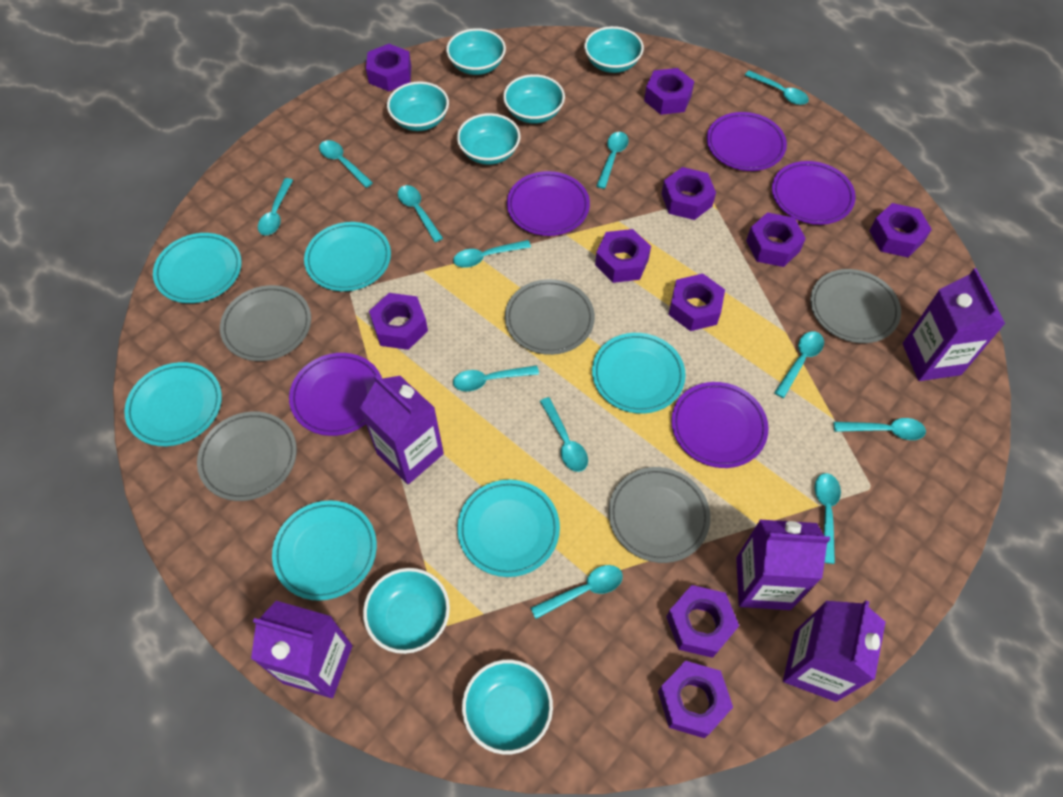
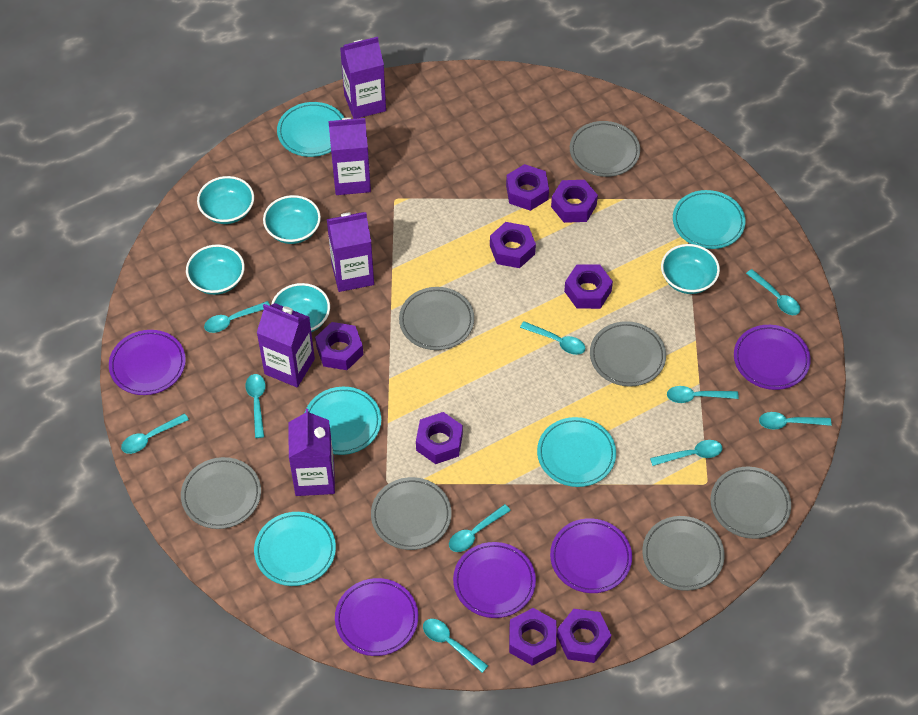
grey plate: [197,411,297,501] [220,285,311,361] [505,279,595,355] [608,467,711,563] [810,269,901,343] = 5 -> [181,457,261,529] [371,477,452,550] [399,287,474,350] [570,121,640,177] [590,321,666,387] [642,516,725,591] [710,467,791,539] = 7
purple nut: [366,44,411,91] [369,293,428,350] [595,229,651,283] [644,68,694,115] [658,661,733,738] [662,167,716,220] [666,585,739,658] [668,274,725,331] [746,212,806,267] [869,203,932,257] = 10 -> [315,322,363,370] [416,412,463,464] [490,222,536,268] [506,164,549,211] [509,608,557,666] [551,180,598,223] [557,609,611,663] [564,265,613,309] = 8
turquoise bowl: [363,568,450,654] [387,81,449,131] [446,28,506,75] [457,113,520,165] [462,659,553,755] [503,74,565,124] [584,26,644,73] = 7 -> [186,244,245,295] [197,176,254,224] [263,195,321,244] [271,283,330,332] [661,244,720,294] = 5
turquoise plate: [124,362,222,446] [153,233,242,303] [272,500,377,601] [304,222,391,291] [457,480,560,577] [592,333,686,414] = 6 -> [254,512,336,586] [277,102,344,157] [305,387,381,455] [537,417,616,487] [673,190,745,249] = 5
turquoise spoon: [258,178,293,235] [319,140,373,188] [398,185,443,242] [453,240,531,268] [453,365,539,392] [531,565,623,619] [540,397,588,472] [596,132,629,189] [745,70,809,105] [774,331,824,398] [815,473,841,564] [834,418,926,440] = 12 -> [121,413,189,454] [204,301,270,333] [245,374,266,438] [423,619,488,673] [449,504,511,552] [520,321,585,355] [650,440,722,466] [667,386,739,403] [746,269,800,315] [759,412,831,430] = 10

